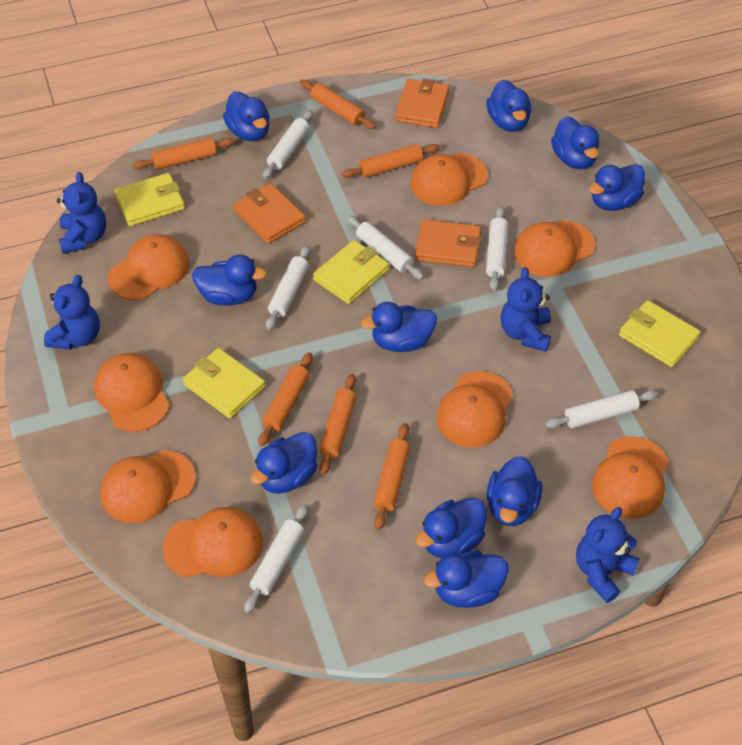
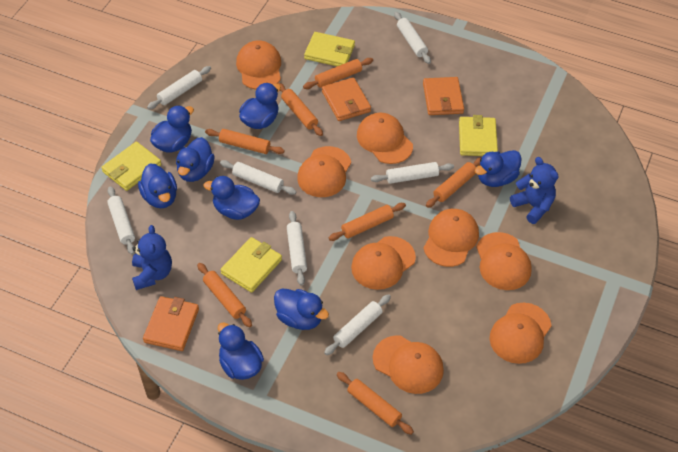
blue duck: [192,255,267,305] [223,92,270,141] [250,432,318,494] [361,302,437,352] [416,498,487,558] [424,551,509,608] [487,80,531,132] [487,456,542,526] [551,117,599,169] [589,164,645,211] = 10 -> [138,164,177,208] [150,105,194,152] [176,137,215,182] [204,176,260,220] [218,322,264,380] [239,83,281,129] [274,288,329,330] [475,150,522,187] = 8
blue teddy bear: [44,275,100,350] [57,172,106,254] [501,267,551,352] [576,507,640,603] = 4 -> [132,225,172,290] [510,157,559,224] = 2
orange rolling pin: [133,138,234,170] [258,352,313,446] [300,80,376,129] [319,374,356,475] [342,144,439,178] [374,423,410,530] = 6 -> [197,263,252,328] [205,129,285,154] [277,83,323,136] [303,58,373,89] [329,203,406,241] [337,372,414,435] [426,157,482,208] = 7
white rolling pin: [244,504,308,613] [263,110,313,179] [266,245,310,330] [346,215,424,280] [486,206,508,291] [545,390,658,429] = 6 -> [107,186,135,255] [147,66,211,110] [220,160,296,195] [287,211,307,286] [324,294,391,355] [371,162,454,184] [394,12,431,64] = 7

